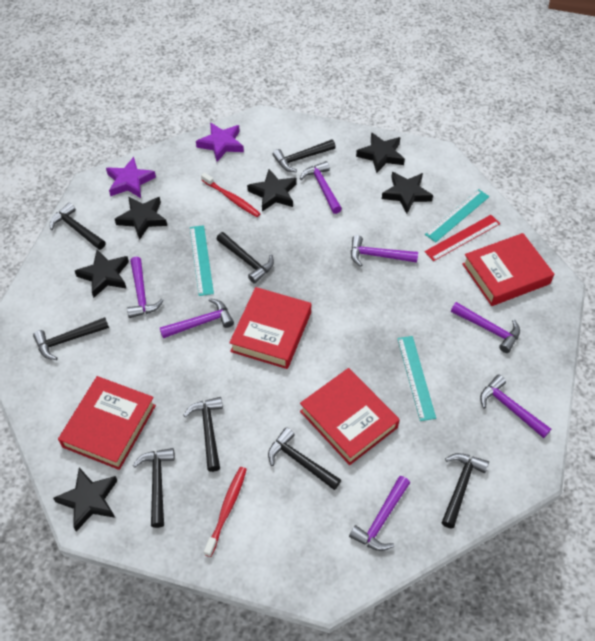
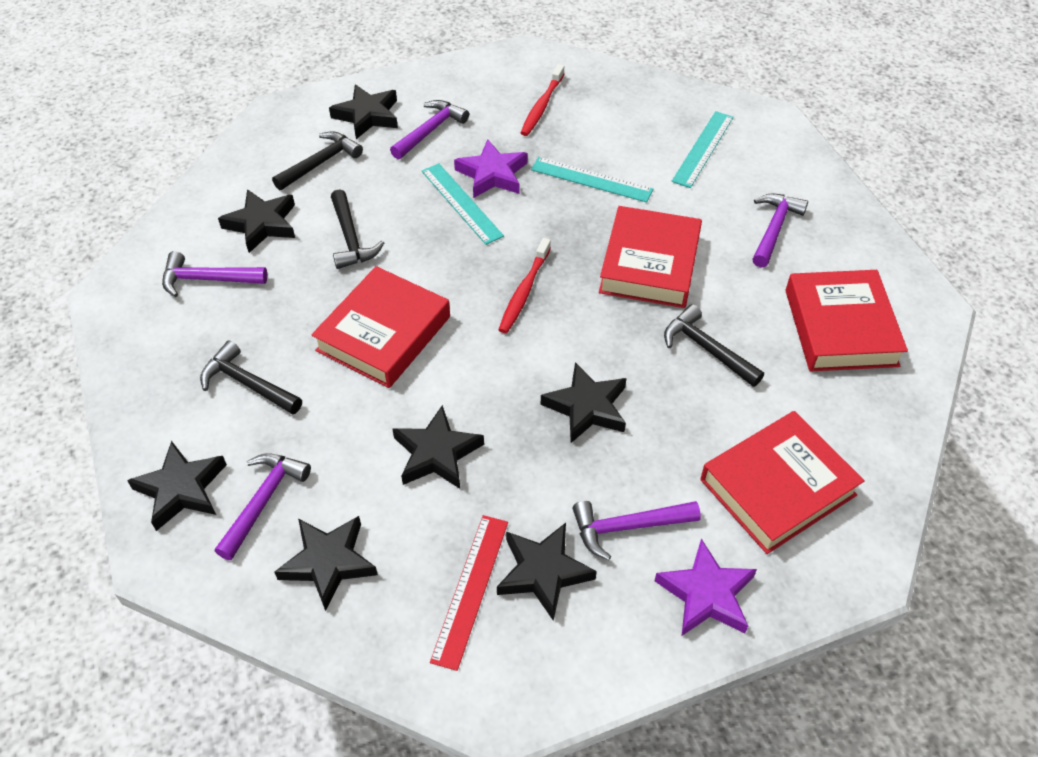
black hammer: [33,317,109,360] [50,203,106,250] [133,448,175,528] [183,397,223,472] [216,232,274,283] [268,427,341,490] [273,139,336,172] [441,453,489,529] = 8 -> [200,341,302,415] [272,132,363,190] [331,189,384,269] [664,304,764,387] = 4
black star: [53,467,118,531] [75,250,129,298] [115,196,167,240] [247,169,297,212] [356,132,405,173] [382,172,433,213] = 6 -> [127,441,227,531] [218,189,295,253] [274,516,378,611] [329,84,398,139] [392,405,484,489] [497,523,597,621] [541,362,627,443] = 7
purple hammer: [127,257,164,318] [160,298,234,338] [300,161,342,214] [349,476,410,551] [351,235,418,267] [451,302,520,353] [480,375,551,438] = 7 -> [162,251,267,297] [215,453,311,560] [390,100,469,159] [573,501,701,560] [753,194,808,268] = 5

